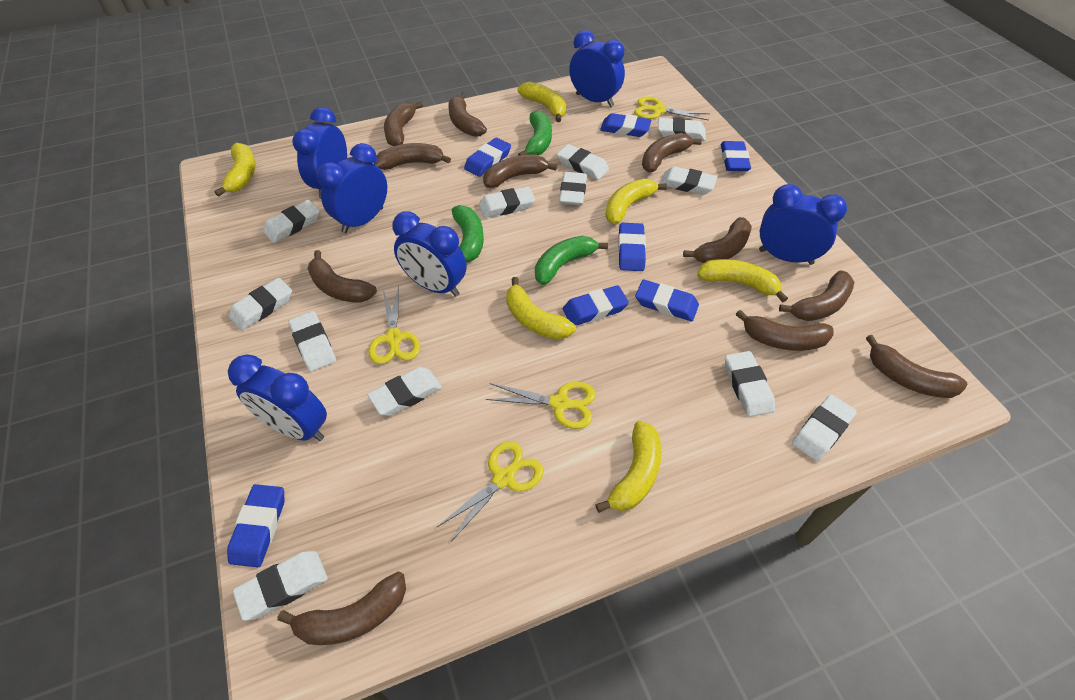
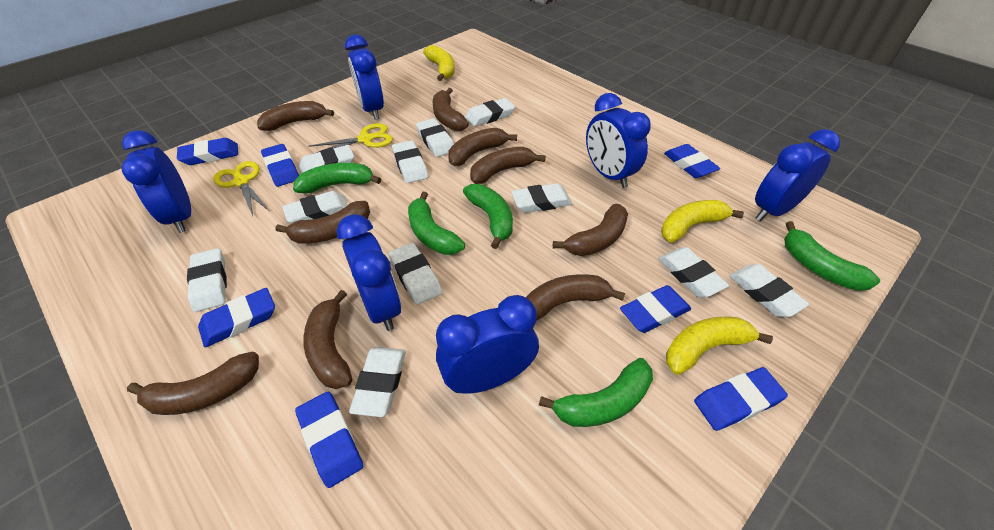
brown banana: [278,571,406,645] [308,250,377,303] [374,143,451,170] [384,101,423,146] [448,92,487,137] [483,154,557,188] [642,133,702,172] [683,217,752,263] [736,310,834,351] [779,270,854,321] [866,335,967,398] = 11 -> [127,352,259,415] [257,101,334,131] [275,201,370,244] [304,290,352,389] [433,88,469,131] [448,128,517,166] [470,147,546,184] [525,274,625,321] [553,204,628,256] = 9
green banana: [452,205,484,263] [518,110,552,156] [535,236,608,285] = 3 -> [293,163,381,193] [408,192,465,255] [463,184,513,249] [539,358,653,427] [784,221,880,291] = 5
white eraser: [229,278,292,330] [233,551,328,621] [263,200,320,243] [288,311,336,372] [368,367,442,416] [479,187,535,218] [557,144,609,180] [559,172,587,205] [658,118,706,141] [660,166,717,195] [725,351,775,417] [792,395,857,462] = 12 -> [187,248,227,312] [282,191,348,223] [298,145,354,173] [349,347,406,417] [388,243,442,305] [392,140,428,183] [416,118,454,157] [465,98,515,127] [511,183,572,213] [658,247,729,297] [729,264,810,317] = 11
yellow banana: [214,143,256,197] [506,277,576,340] [518,82,566,122] [595,421,661,513] [605,179,667,225] [697,259,788,303] = 6 -> [423,45,455,81] [661,200,744,243] [666,317,773,375] = 3
yellow scissors: [368,286,420,364] [437,441,543,542] [486,382,596,429] [634,96,710,121] = 4 -> [213,161,269,216] [308,123,393,154] = 2

